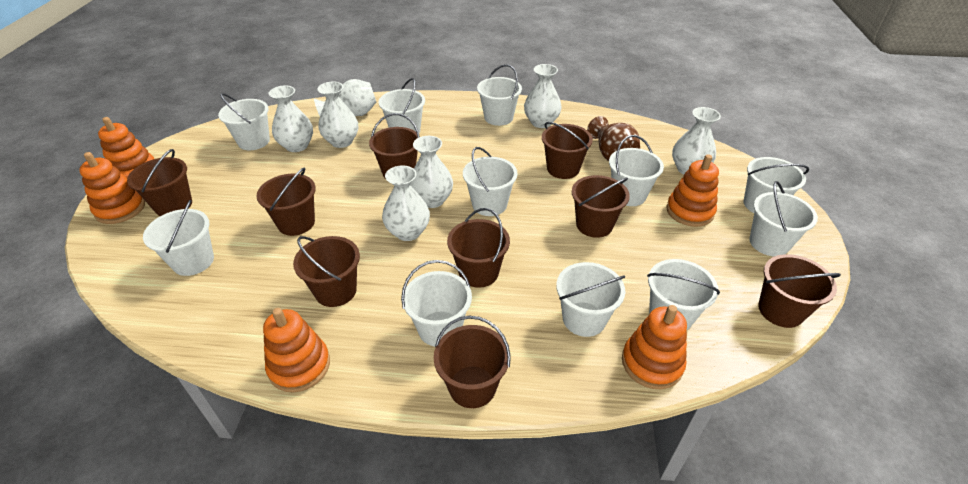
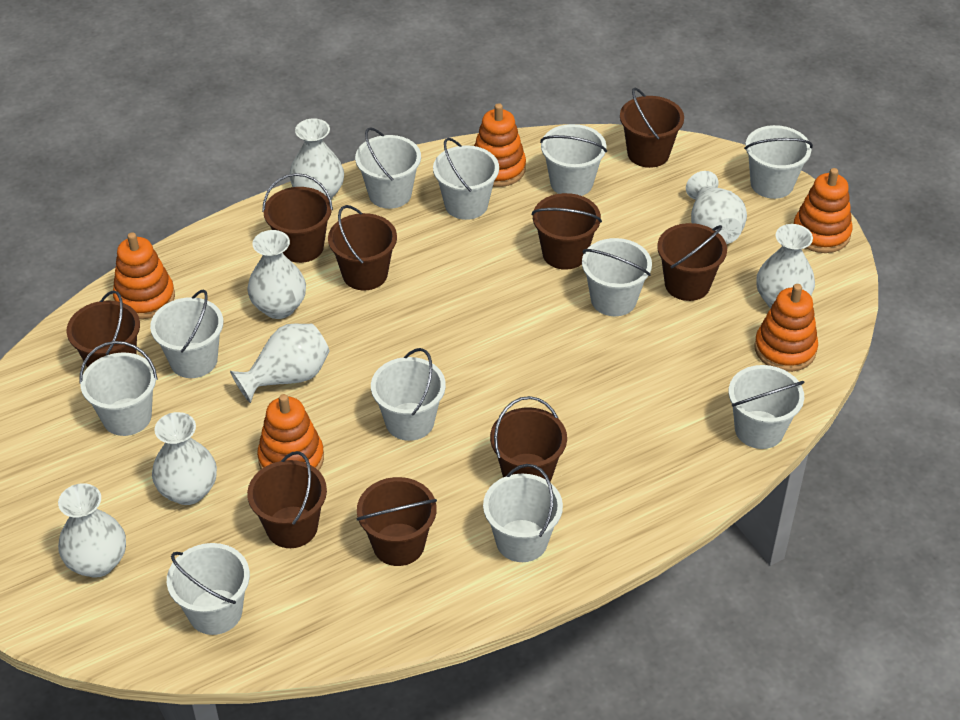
brown vase: [587,116,640,161] = 1 -> none = 0

